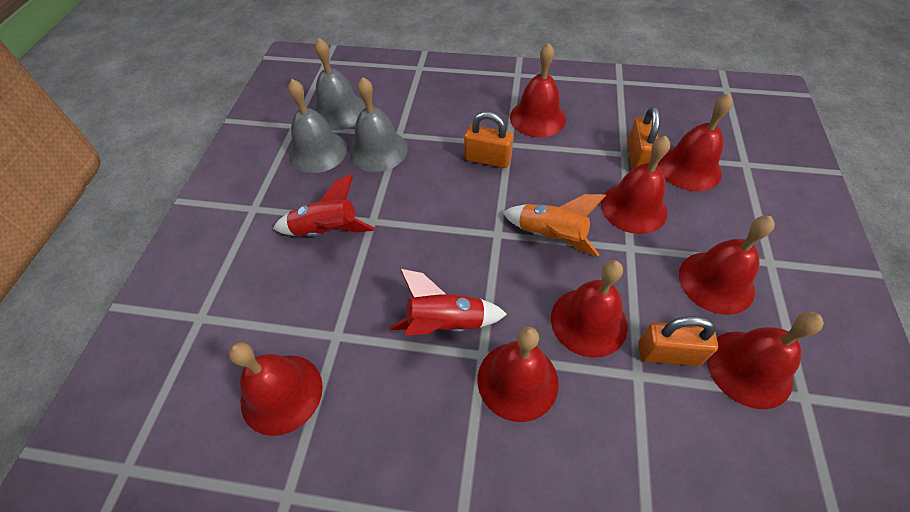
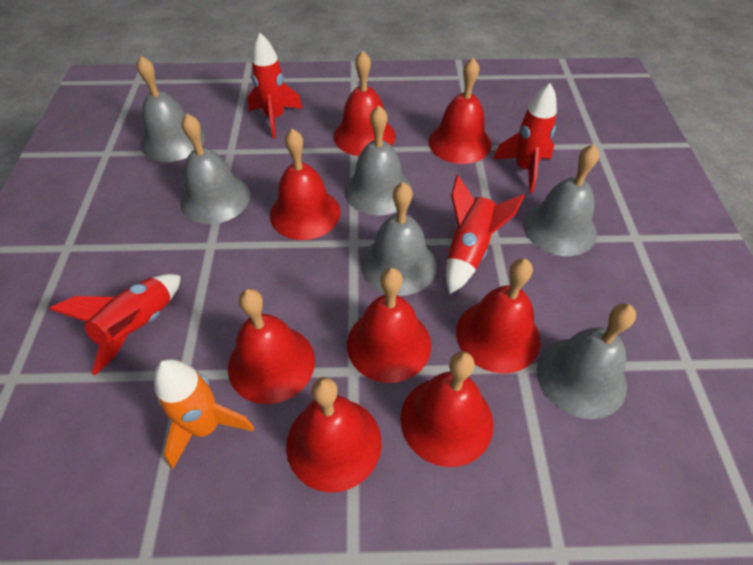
grey bell: [288,79,347,173] [314,38,366,130] [349,77,408,172] = 3 -> [137,56,205,162] [180,114,250,224] [345,106,412,216] [361,182,437,296] [523,144,599,256] [537,304,636,419] = 6
orange padlock: [464,112,513,168] [627,107,660,169] [639,316,718,366] = 3 -> none = 0
red rocket: [273,174,375,236] [390,269,507,335] = 2 -> [49,274,181,375] [247,33,303,139] [446,175,525,294] [493,83,557,193] = 4

